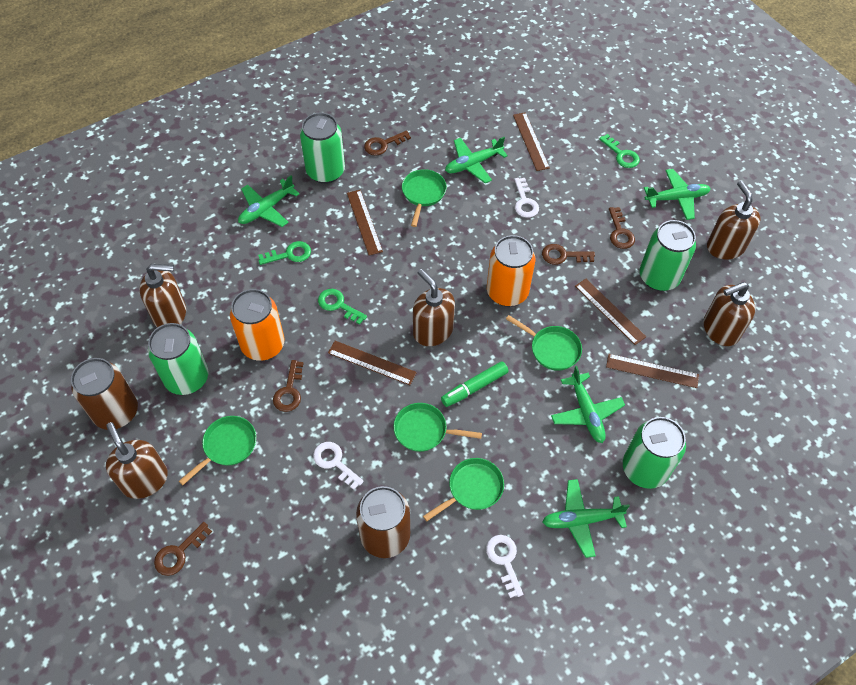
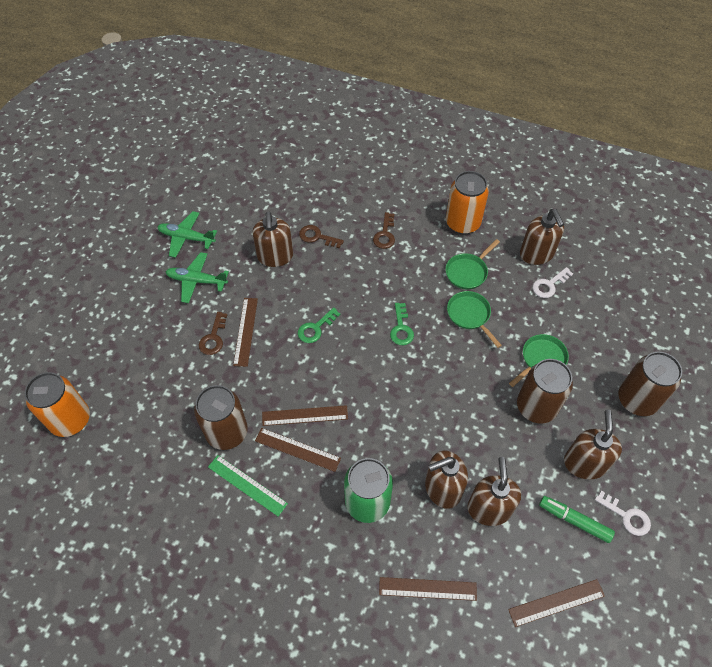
brown can: [71,358,138,430] [356,486,410,558] = 2 -> [194,385,248,450] [517,359,573,423] [619,352,682,416] = 3
brown key: [154,522,212,576] [273,360,304,412] [364,130,411,156] [542,244,595,265] [609,207,635,249] = 5 -> [199,312,227,355] [299,225,344,248] [373,212,395,249] = 3
green can: [148,323,208,395] [300,113,345,184] [623,417,686,489] [640,220,696,291] = 4 -> [344,458,393,523] = 1
green key: [258,241,311,265] [318,289,367,325] [599,134,640,168] = 3 -> [298,307,340,343] [390,303,414,345] = 2
green pan: [179,416,256,485] [393,403,482,452] [402,169,447,227] [423,458,504,521] [506,315,582,371] = 5 -> [445,239,500,289] [447,291,502,348] [509,334,569,387] = 3
green plane: [238,175,299,227] [445,137,508,183] [543,479,630,558] [551,366,625,443] [644,169,711,220] = 5 -> [158,211,217,258] [166,252,229,303] = 2
green ruler: none = 0 -> [208,455,288,517] = 1
white key: [313,442,364,490] [486,535,523,598] [514,178,539,218] = 3 -> [532,267,573,298] [595,490,651,536] = 2

